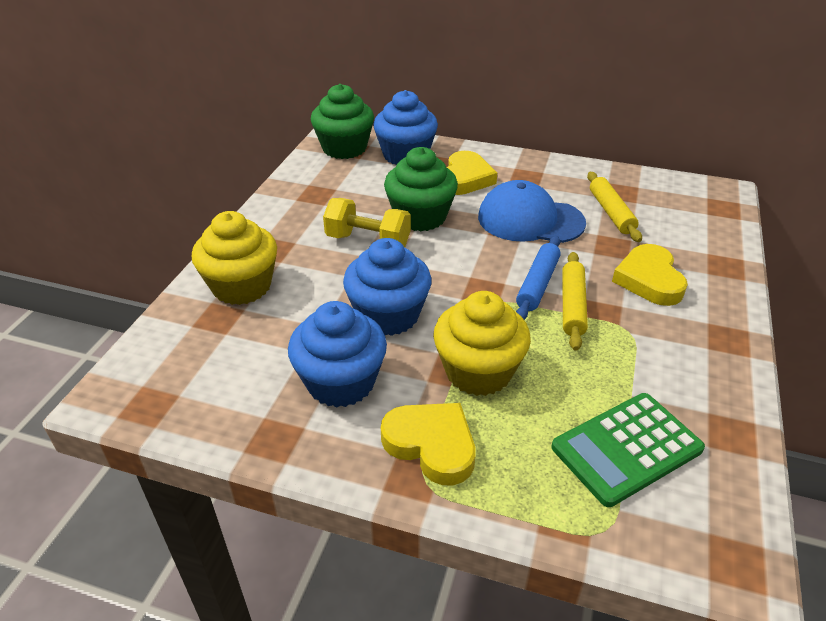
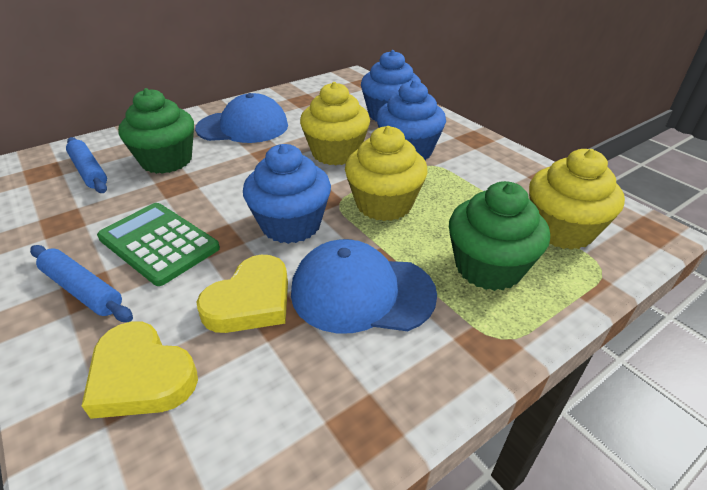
blue cap: [478,180,586,243] = 1 -> [195,93,288,143] [291,239,437,333] = 2
blue rolling pin: [516,236,561,320] = 1 -> [30,245,133,322] [66,137,107,193] = 2
yellow cupcake: [192,211,277,305] [433,291,531,396] = 2 -> [300,82,370,165] [345,126,428,221] [529,149,625,250] = 3
yellow dumbbell: [323,198,411,247] = 1 -> none = 0
yellow heart: [381,403,476,486] [447,151,497,195] [612,244,688,306] = 3 -> [82,322,198,419] [197,255,288,333] = 2
yellow rolling pin: [562,252,588,351] [587,172,642,242] = 2 -> none = 0

